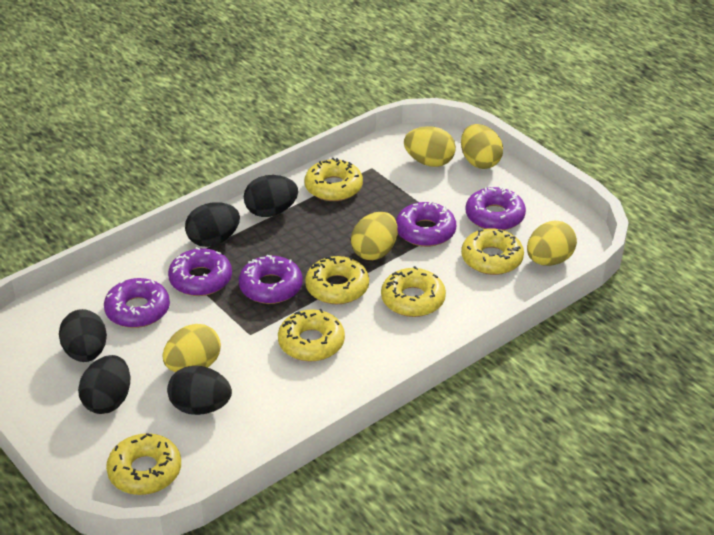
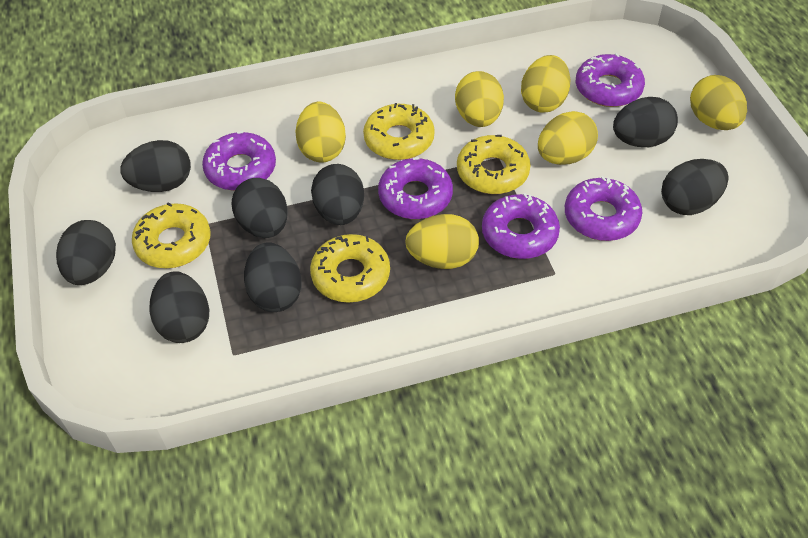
black egg: [59,309,107,362] [78,355,130,414] [167,366,232,415] [185,202,240,247] [244,175,298,217] = 5 -> [56,220,116,285] [120,140,191,192] [149,271,209,343] [231,178,288,238] [244,242,302,312] [311,164,364,225] [613,97,678,147] [661,159,729,215] = 8
yellow donut: [106,433,181,495] [278,309,345,361] [305,158,363,201] [305,256,369,304] [381,266,446,317] [461,228,524,275] = 6 -> [132,202,210,268] [310,234,390,303] [363,103,435,160] [457,135,531,194] = 4
yellow egg: [163,324,221,372] [351,212,398,260] [404,126,456,167] [461,124,503,169] [527,221,577,266] = 5 -> [295,102,346,163] [405,214,479,269] [455,71,504,127] [521,55,571,113] [538,111,598,165] [690,75,747,130] = 6

